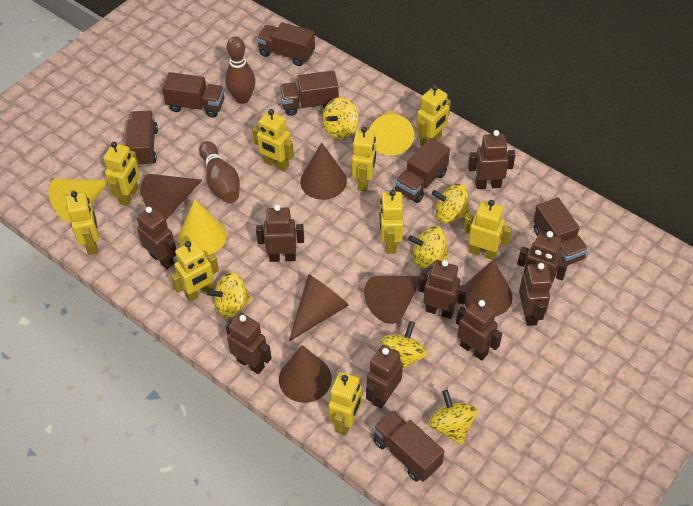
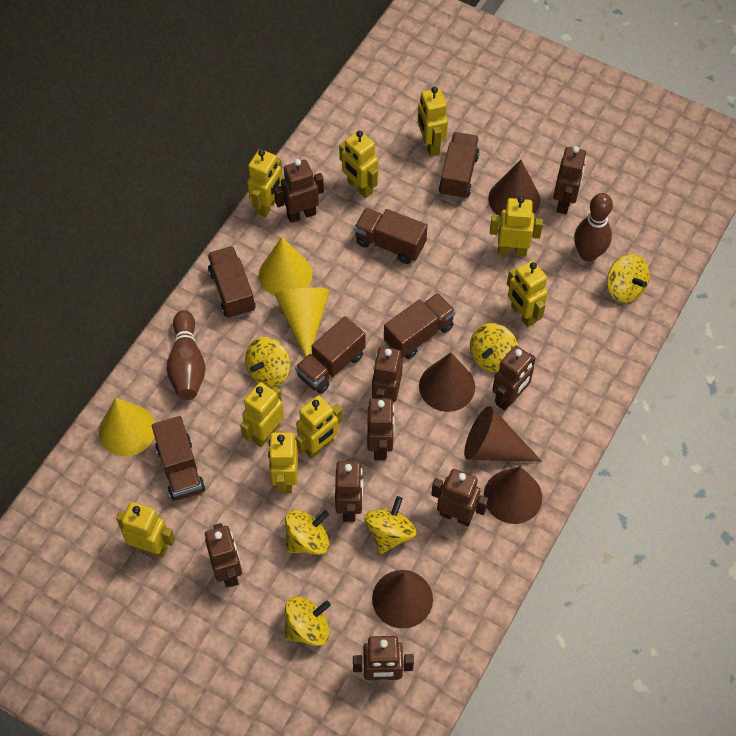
brown cone: [141,174,202,219] [279,345,332,403] [289,274,349,341] [300,142,347,200] [364,276,419,324] [465,259,513,317] = 6 -> [372,570,433,629] [419,353,475,412] [464,406,542,462] [484,466,542,524] [488,160,540,217] = 5
brown truck: [125,111,158,167] [162,72,224,118] [257,22,315,66] [279,70,339,116] [373,410,444,482] [395,138,450,203] [533,198,588,265] = 7 -> [152,416,205,501] [208,246,256,319] [295,316,366,394] [354,208,428,264] [384,293,456,359] [439,132,480,200] = 6

